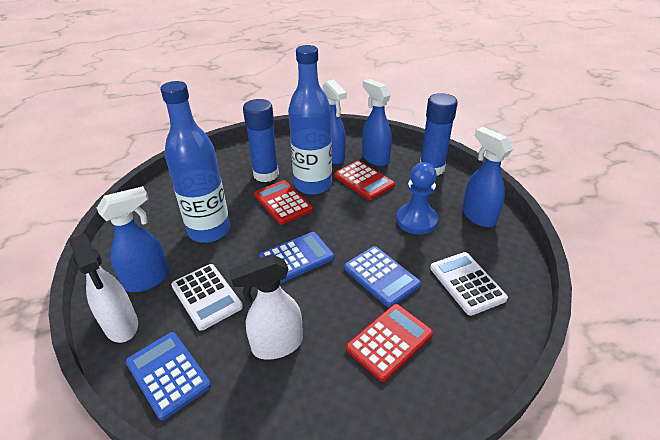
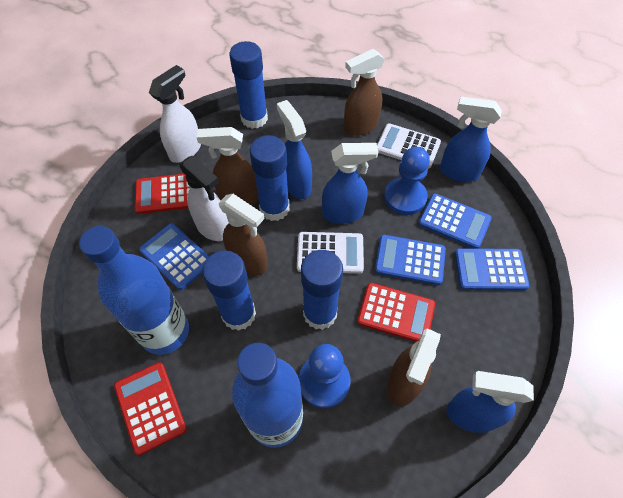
blue calculator: [126,332,211,420] [259,232,334,283] [344,246,421,308] = 3 -> [139,223,209,290] [375,235,446,285] [418,193,492,249] [455,248,529,291] = 4
blue glue stick: [243,99,279,182] [420,93,458,176] = 2 -> [202,251,256,331] [229,41,268,129] [250,135,290,221] [301,250,343,330] = 4
blue pawn: [396,163,438,235] = 1 -> [299,344,350,408] [384,147,430,215] = 2
brown spray bottle: none = 0 -> [196,127,259,205] [219,194,268,276] [344,49,385,136] [387,328,441,407] = 4

